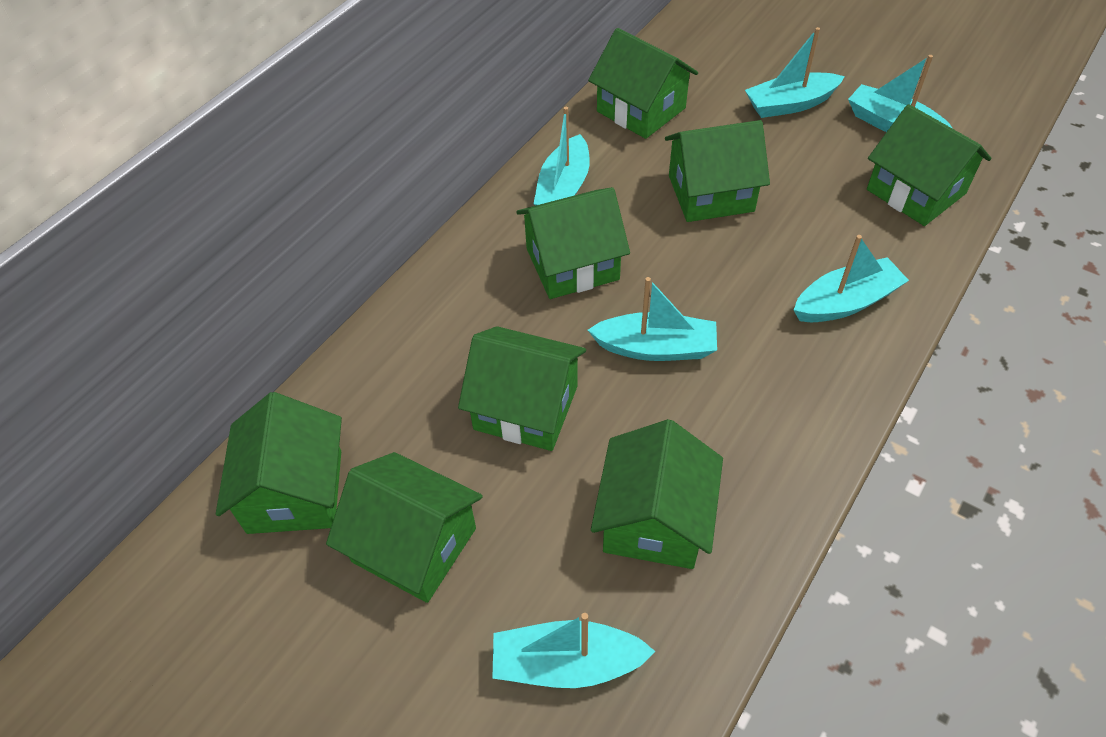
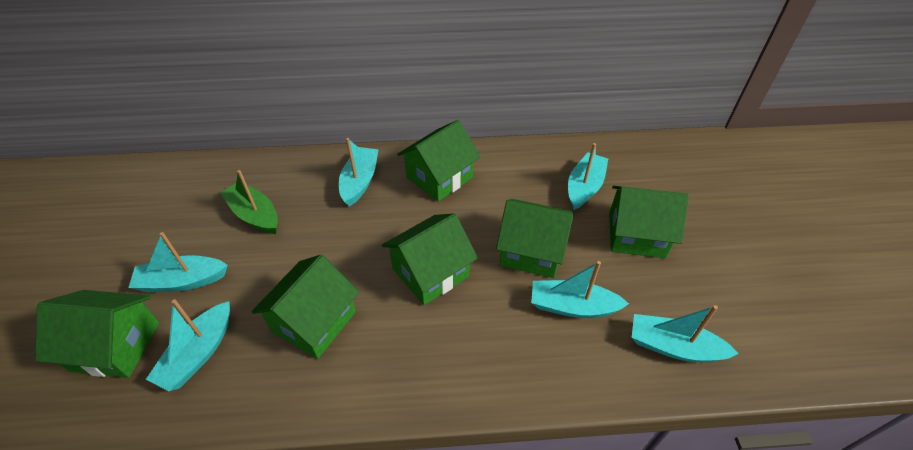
green boat: none = 0 -> [220,170,278,234] = 1
green house: [216,392,342,534] [326,452,483,603] [458,326,586,451] [516,187,630,299] [588,28,698,139] [591,419,723,569] [665,120,770,222] [867,104,992,226] = 8 -> [35,290,159,378] [252,255,359,359] [382,213,478,305] [397,120,480,202] [496,199,574,278] [609,186,689,258] = 6

